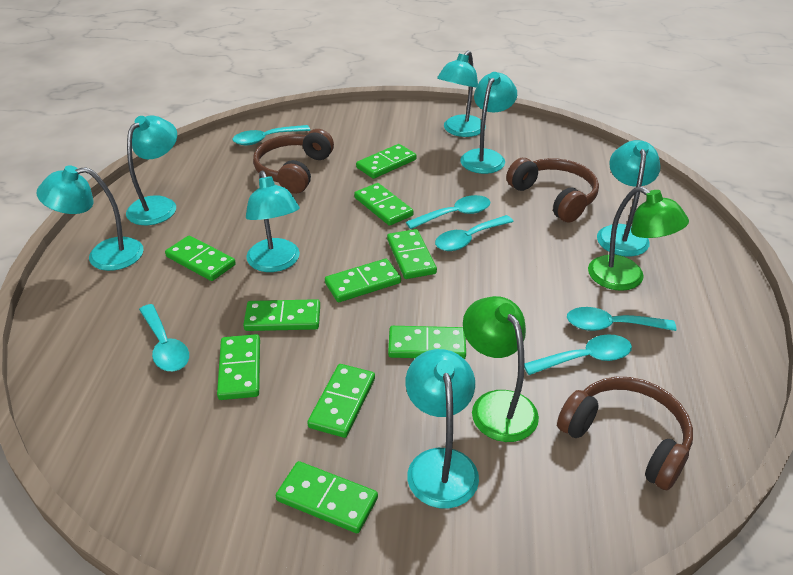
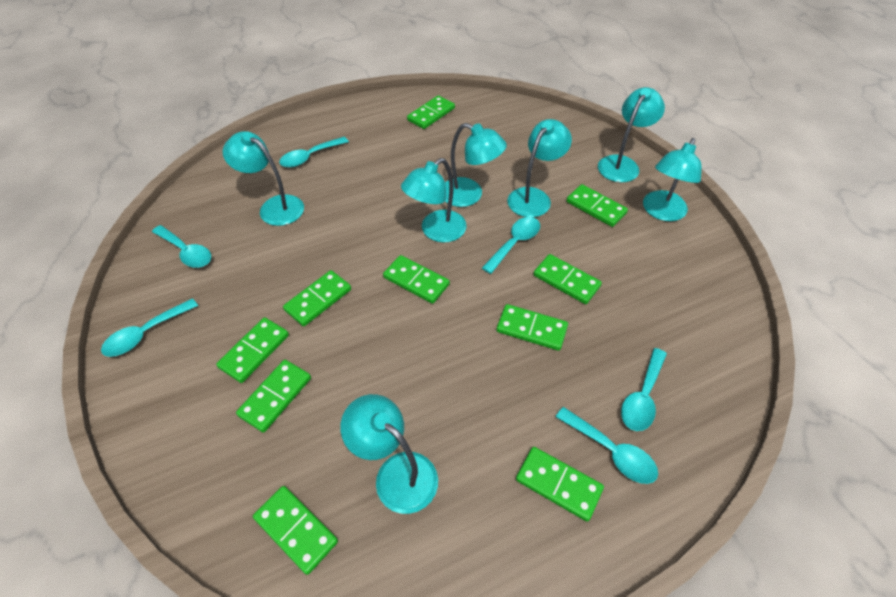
brown headphones: [253,129,334,194] [506,158,599,222] [557,377,693,491] = 3 -> none = 0
green lamp: [463,296,539,442] [588,186,689,291] = 2 -> none = 0

